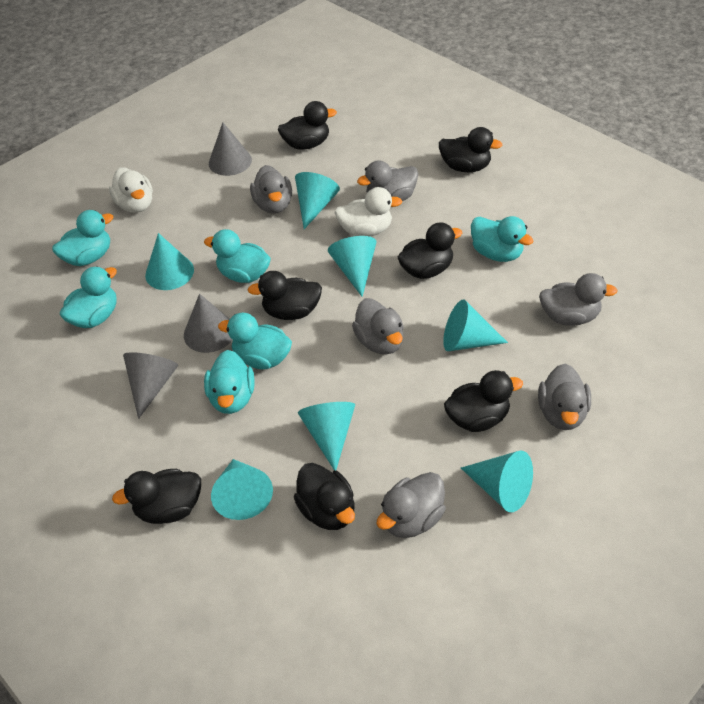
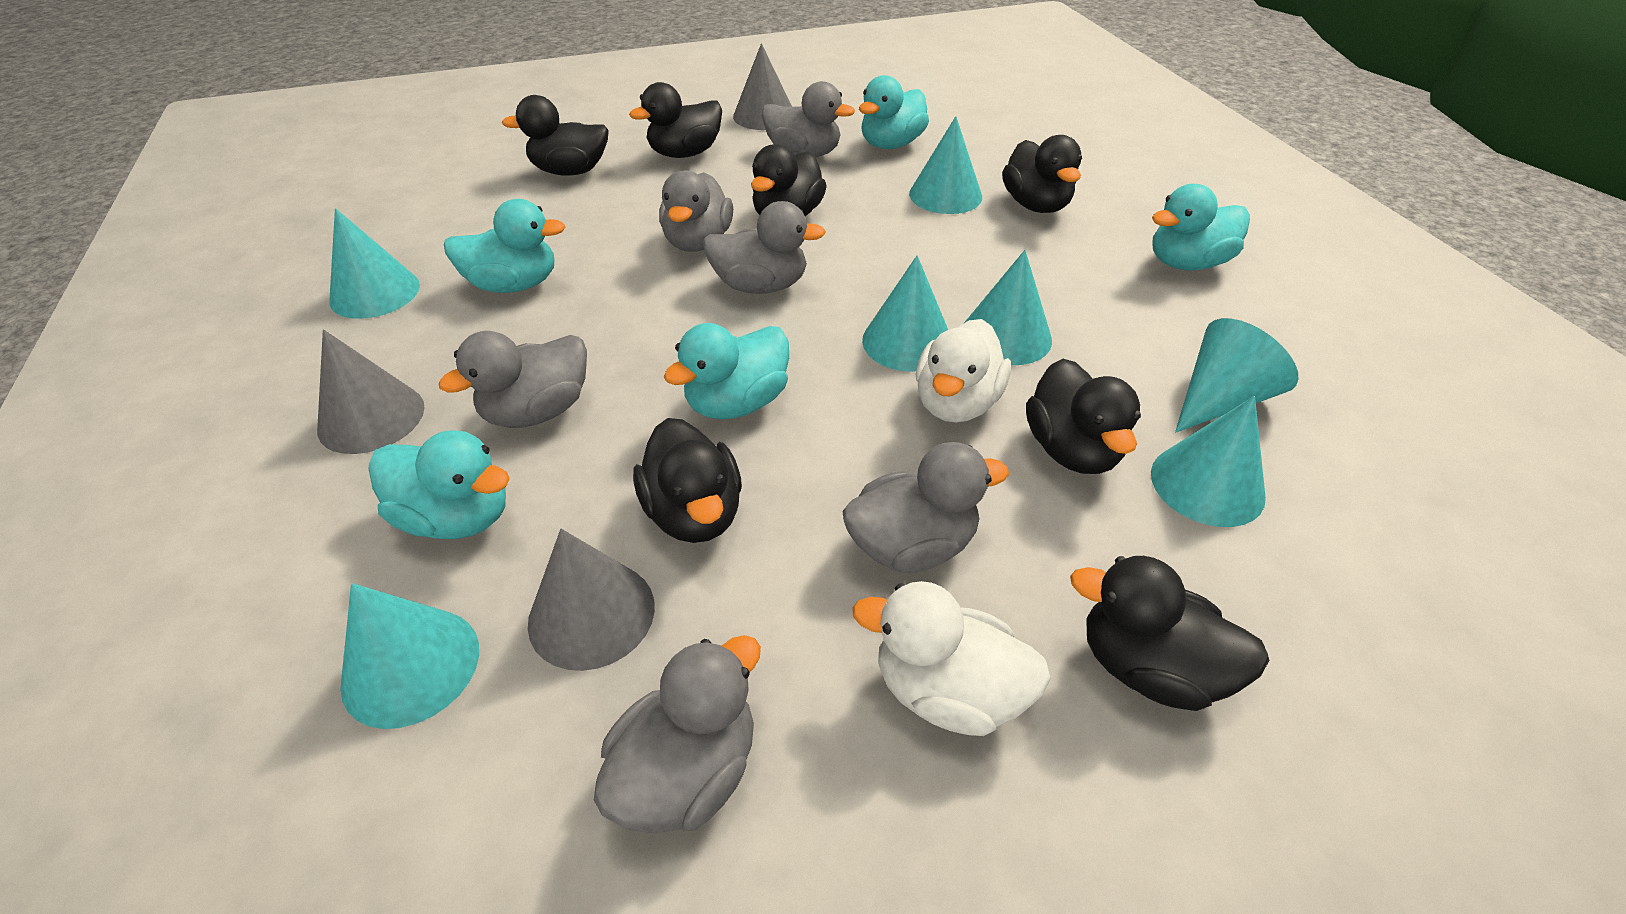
turquoise duck: [52,210,114,266] [60,266,117,328] [204,229,271,283] [204,350,255,414] [218,312,292,369] [471,216,533,262] = 6 -> [369,430,510,539] [444,199,565,293] [664,323,789,419] [859,75,929,149] [1152,184,1250,270] = 5

